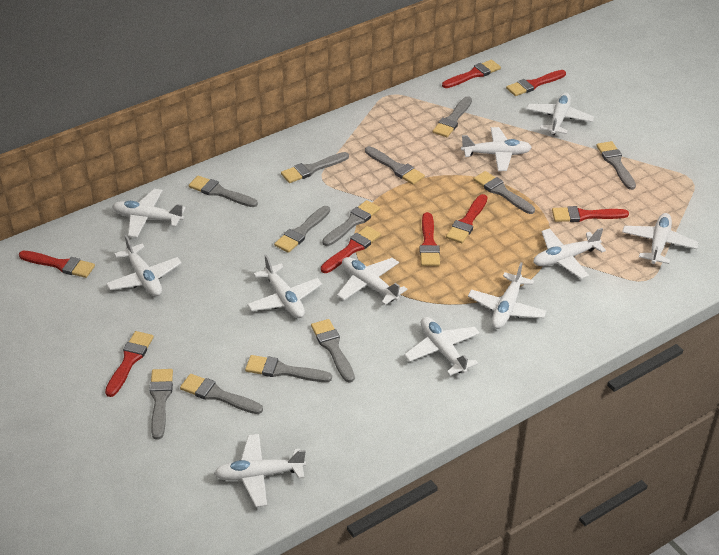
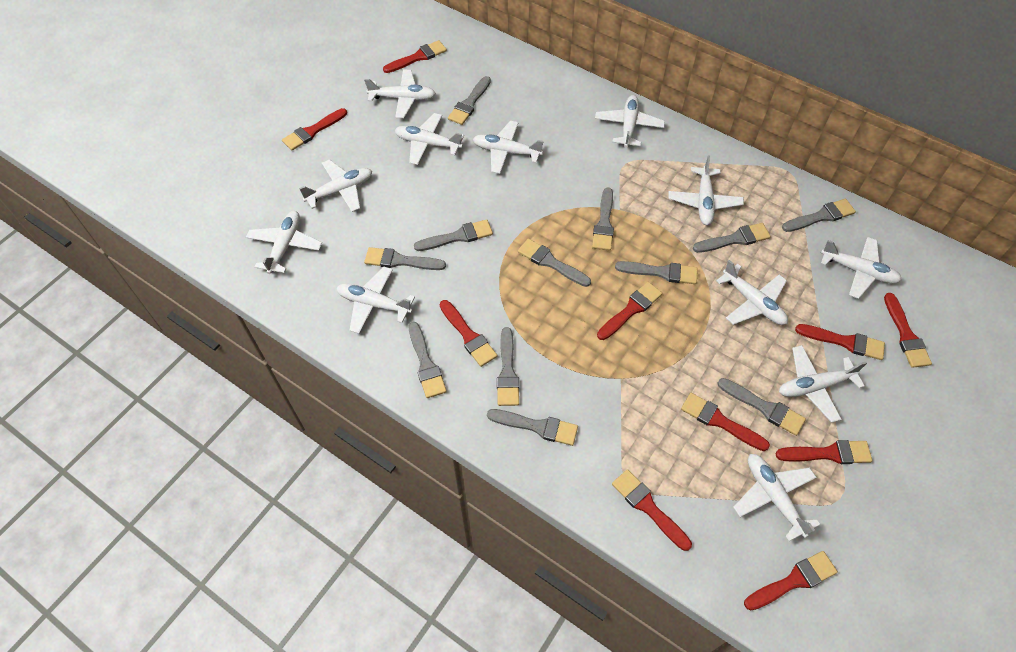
red brush: [19,251,95,278] [105,331,154,397] [321,226,381,273] [419,212,440,266] [442,60,501,88] [446,194,488,243] [506,70,566,96] [552,206,629,222] = 8 -> [282,108,347,151] [383,40,447,73] [440,300,497,367] [597,282,663,340] [612,469,692,551] [681,393,770,451] [744,551,838,611] [775,440,872,464] [795,324,885,360] [884,293,932,368] = 10
white plane: [106,235,182,296] [112,189,186,238] [214,434,306,507] [247,255,322,318] [337,257,407,305] [404,317,480,376] [461,127,532,171] [468,263,547,329] [526,93,594,135] [533,228,606,279] [622,213,699,264] = 11 -> [246,211,322,274] [299,159,372,212] [337,267,415,334] [364,70,436,118] [395,113,464,165] [473,121,544,174] [595,95,665,148] [669,155,744,225] [716,260,788,325] [733,454,820,541] [779,345,867,423] [821,237,902,299] = 12

